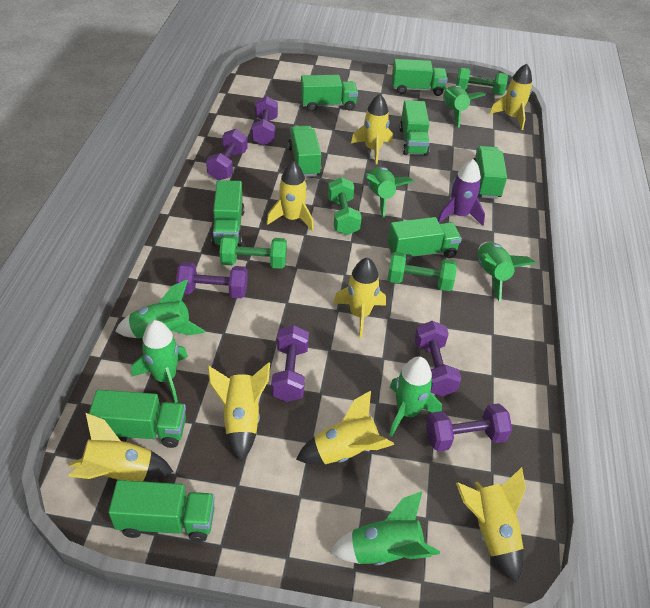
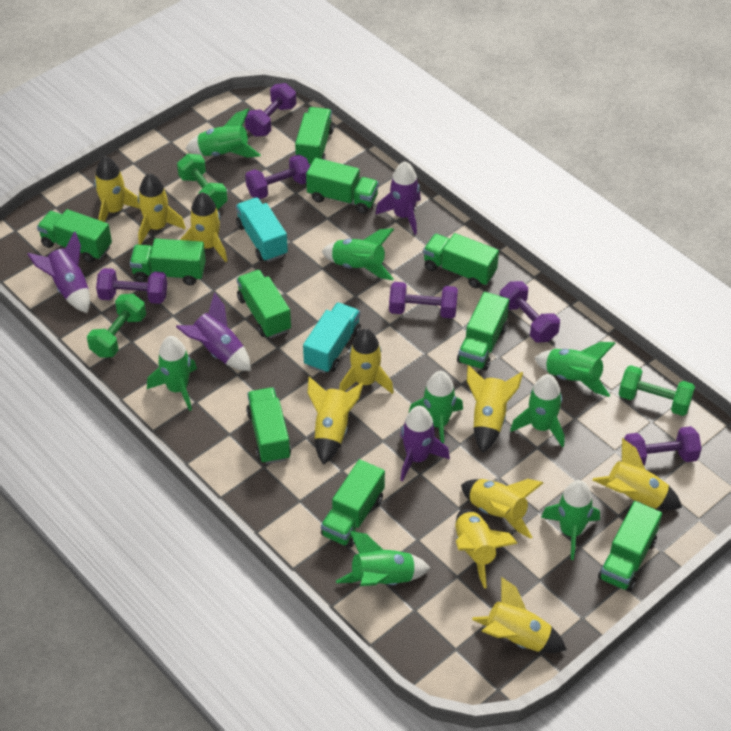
green dumbbell: [219,235,287,269] [328,177,362,235] [388,252,457,291] [456,68,508,95] = 4 -> [87,294,146,358] [177,154,228,210] [619,365,695,416] = 3
green rocket: [115,280,205,338] [131,320,188,403] [329,491,440,565] [366,167,414,218] [389,356,442,436] [443,85,486,127] [478,242,536,302] = 7 -> [147,336,197,411] [185,108,261,158] [322,228,394,280] [336,531,430,586] [408,371,463,444] [510,374,564,447] [534,342,616,397] [541,480,600,560] = 8
green truck: [89,390,186,448] [108,480,215,542] [211,180,245,246] [288,126,321,177] [300,75,358,111] [388,217,462,264] [392,59,448,96] [399,100,430,156] [473,146,507,199] = 9 -> [37,209,112,263] [130,238,206,285] [237,270,291,338] [246,387,291,464] [295,107,334,165] [306,158,379,214] [321,459,385,548] [423,233,499,288] [457,292,509,371] [598,501,662,592] = 10
purple rocket: [438,159,485,226] = 1 -> [27,231,90,313] [176,293,251,371] [375,161,421,235] [400,406,450,481] = 4
turquoise truck: none = 0 -> [236,197,288,262] [303,302,361,373] = 2
yellow rocket: [68,413,173,481] [208,362,270,461] [266,161,314,231] [296,391,394,464] [333,257,386,338] [351,94,393,164] [456,467,526,583] [489,64,532,130] = 8 -> [94,156,140,222] [138,173,186,245] [180,192,227,262] [307,377,363,465] [339,329,394,394] [455,509,517,588] [461,479,543,539] [467,365,523,453] [472,577,567,653] [593,438,682,510] = 10

